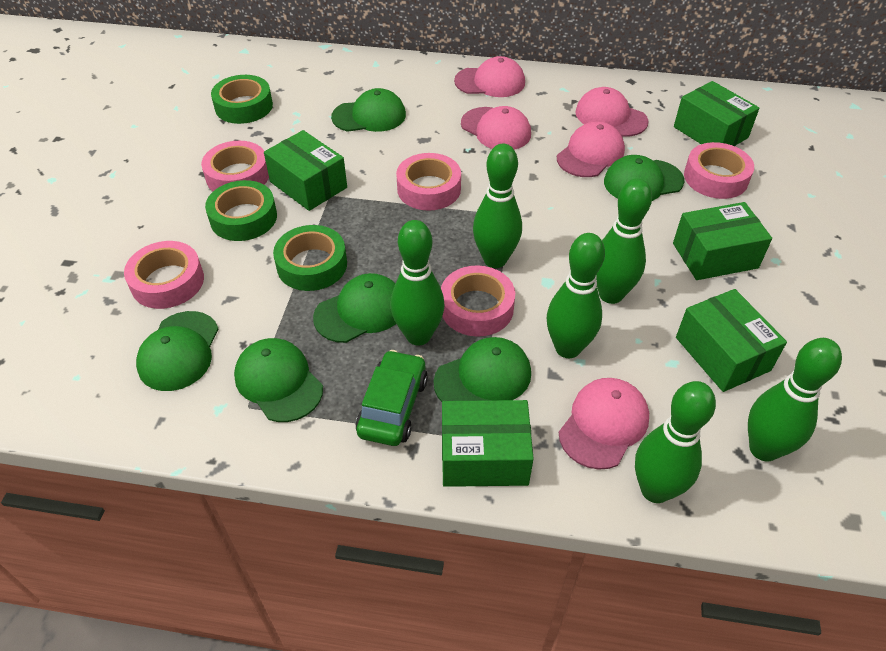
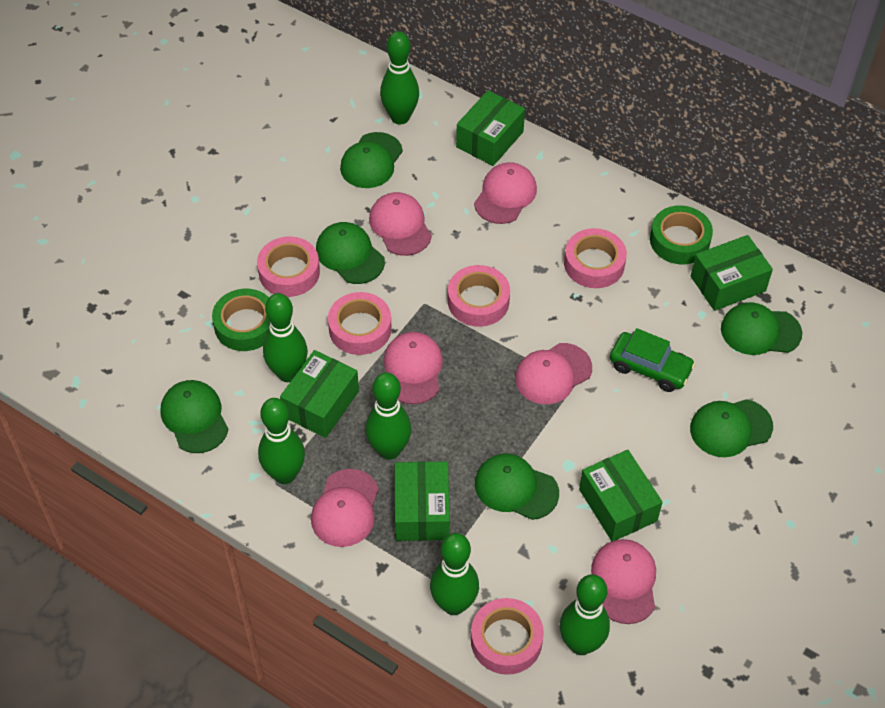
green tape: [205,180,277,241] [211,75,273,124] [273,225,347,291] = 3 -> [212,289,270,351] [650,205,713,264] = 2
pink cap: [454,56,525,97] [461,106,531,150] [557,121,625,177] [559,378,649,470] [575,87,648,137] = 5 -> [311,469,379,547] [369,192,432,256] [384,332,443,404] [474,162,537,224] [515,343,592,404] [591,539,656,624] = 6

